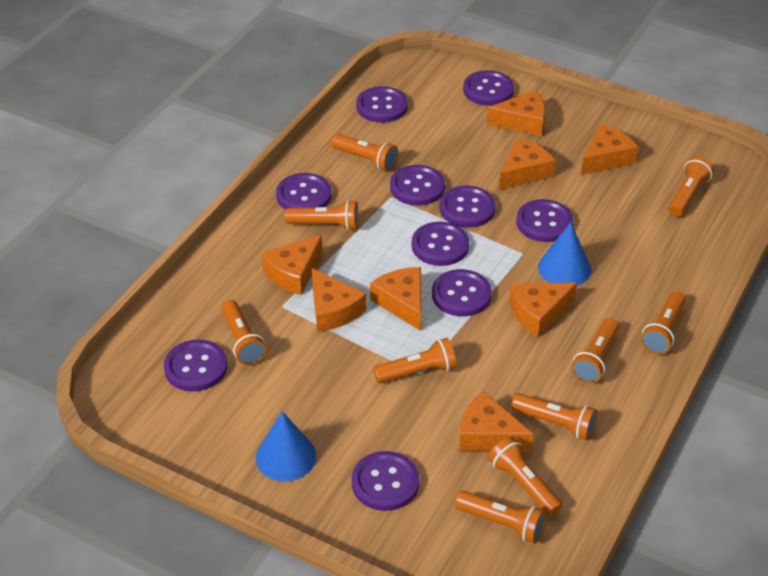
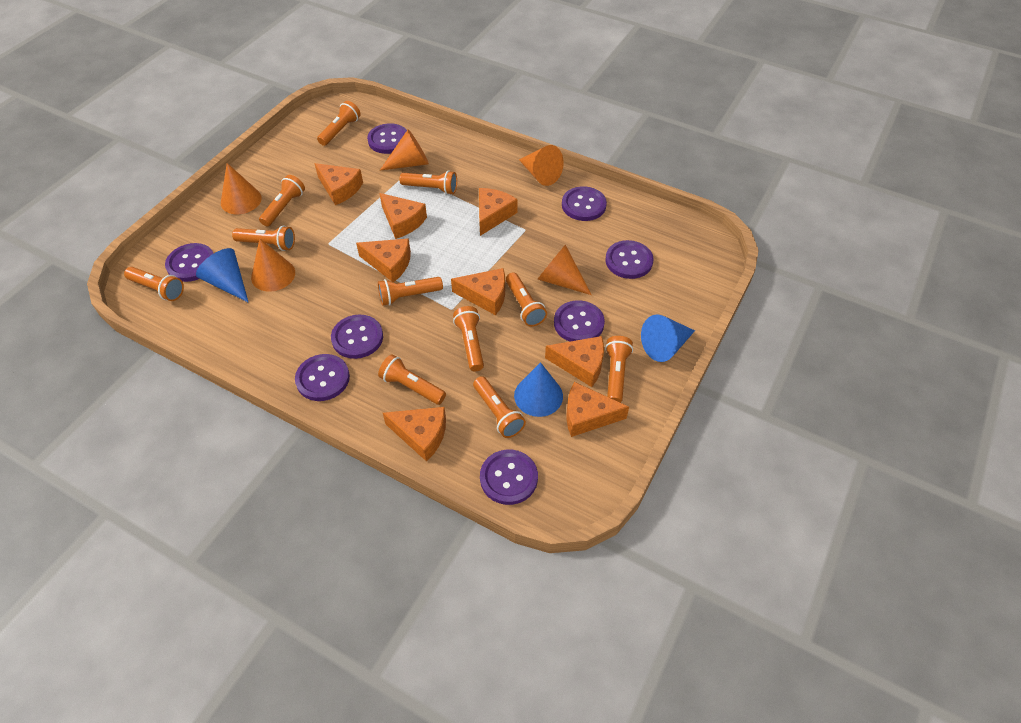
blue cone: [256,411,316,482] [538,222,591,286] = 2 -> [196,248,249,303] [514,362,563,417] [641,314,695,362] = 3
orange cone: none = 0 -> [221,163,262,214] [251,239,295,292] [380,129,429,171] [519,145,564,186] [538,245,592,295] = 5
orange flashlight: [221,300,267,365] [285,200,359,230] [331,134,399,171] [373,338,457,383] [455,491,546,543] [488,437,563,516] [511,393,598,440] [571,318,619,384] [641,291,686,355] [668,156,714,217] = 10 -> [124,267,184,301] [232,226,295,251] [259,175,305,227] [317,101,361,146] [378,277,443,306] [378,354,446,405] [400,170,457,195] [453,306,484,371] [473,376,526,438] [506,272,547,327] [605,336,633,403] = 11
purple button: [164,339,227,391] [276,173,332,209] [352,451,420,511] [356,86,408,123] [390,165,445,206] [412,222,469,266] [432,269,492,316] [440,186,496,228] [463,70,514,106] [516,199,573,242] = 10 -> [165,243,214,282] [295,354,350,401] [331,315,383,359] [367,123,407,154] [480,450,538,505] [554,300,605,342] [562,186,607,221] [605,240,654,279] = 8

